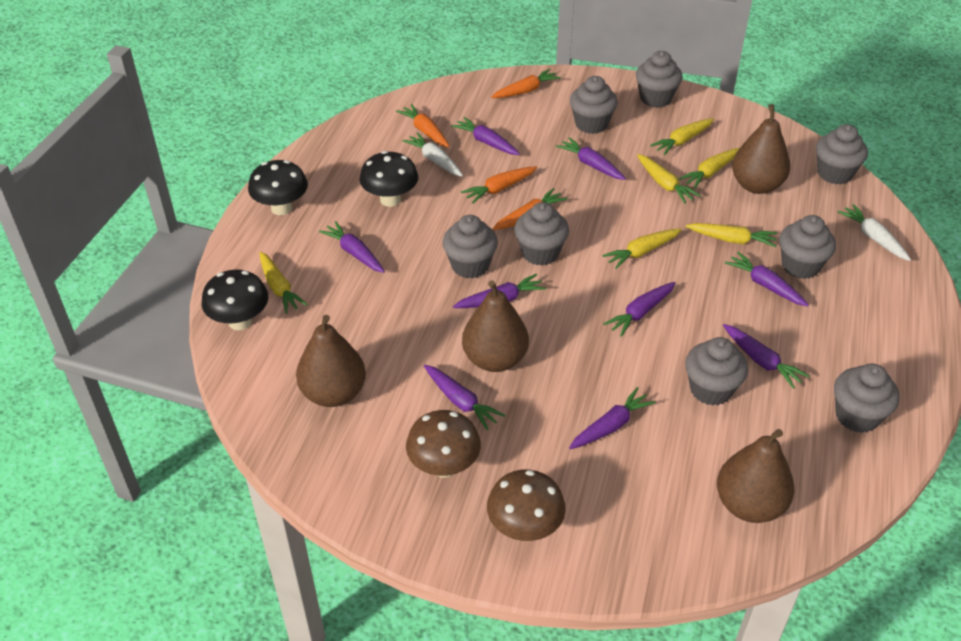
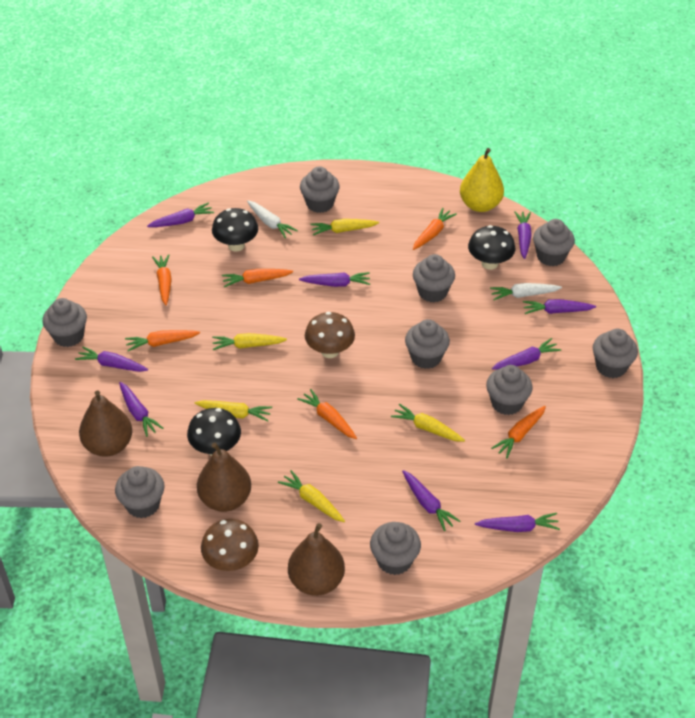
brown pear: [296,315,366,407] [462,280,529,372] [717,429,794,523] [732,104,790,194] = 4 -> [79,390,132,457] [197,442,251,512] [288,523,345,596] = 3
grey cupcake: [442,215,498,279] [514,202,569,266] [570,76,618,134] [636,51,683,108] [685,337,748,406] [779,215,836,279] [816,124,868,185] [834,364,899,433] = 8 -> [43,298,87,347] [115,466,165,518] [300,166,340,213] [370,522,421,575] [405,319,450,369] [413,254,455,302] [486,365,533,415] [533,219,575,266] [593,329,638,378] = 9
orange carrot: [396,104,450,148] [461,166,537,204] [491,69,561,98] [492,188,568,230] = 4 -> [125,330,200,351] [152,254,172,306] [222,269,293,287] [297,389,357,439] [413,208,457,250] [491,406,546,458] = 6
yellow carrot: [259,252,308,314] [602,228,682,269] [637,154,701,204] [650,118,714,155] [679,148,740,189] [685,223,777,247] = 6 -> [195,400,272,422] [212,333,287,350] [278,470,345,522] [311,219,379,235] [391,404,465,442] = 5
yellow pear: none = 0 -> [460,148,504,212] = 1

